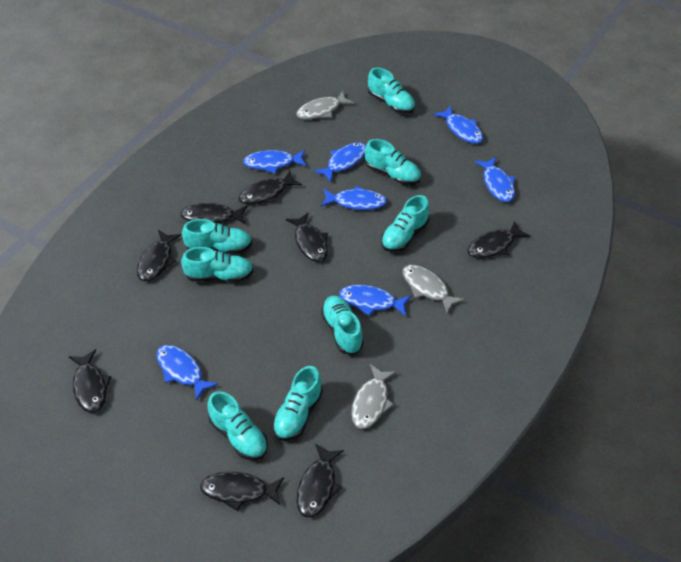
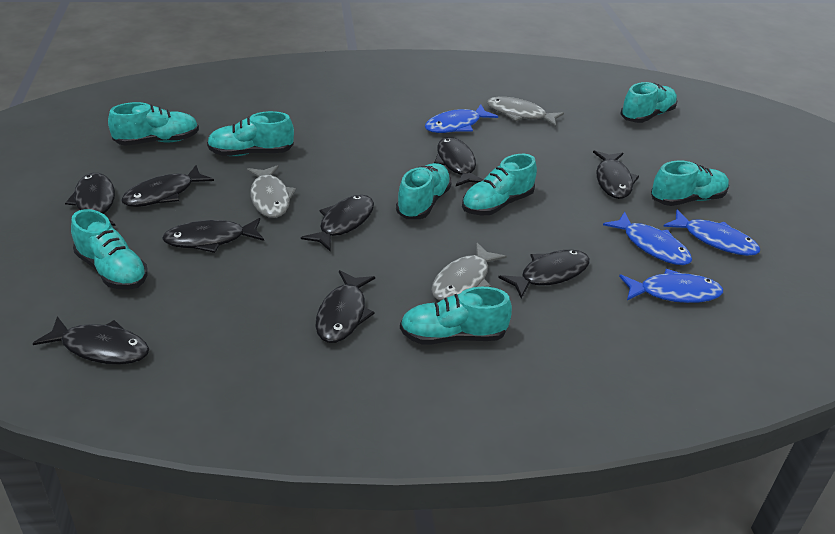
black fish: [69,349,111,413] [137,230,181,281] [180,203,247,224] [200,472,284,511] [239,171,302,204] [286,213,328,262] [297,443,344,517] [468,221,530,258] = 8 -> [33,316,149,365] [65,173,116,226] [121,165,214,207] [162,218,264,253] [301,195,374,251] [316,270,375,343] [434,137,483,186] [498,250,590,299] [593,150,639,199] = 9
blue fish: [156,345,218,401] [243,150,307,173] [314,142,366,182] [321,186,387,210] [339,285,411,316] [433,106,483,144] [475,157,515,202] = 7 -> [425,104,498,133] [603,212,692,265] [619,269,723,303] [663,210,760,256] = 4

